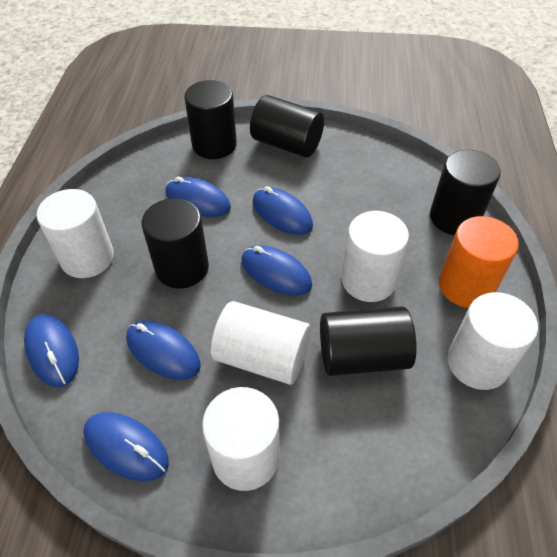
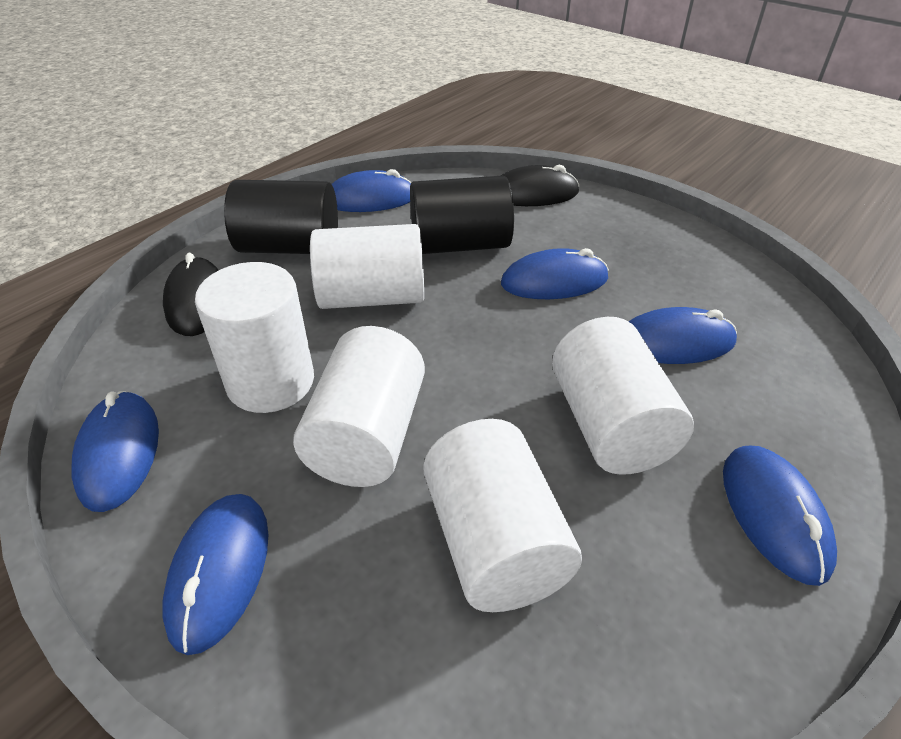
black cylinder: [142,198,209,289] [184,80,237,159] [250,95,324,157] [320,306,417,376] [430,150,501,235] = 5 -> [224,180,338,254] [410,176,514,254] = 2
black mouse: none = 0 -> [163,253,219,336] [501,165,579,206] = 2
orange cylinder: [439,216,519,308] = 1 -> none = 0

